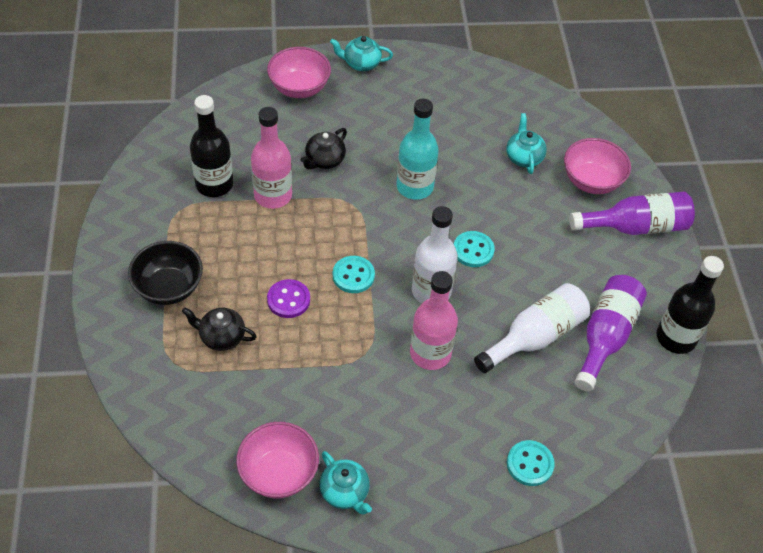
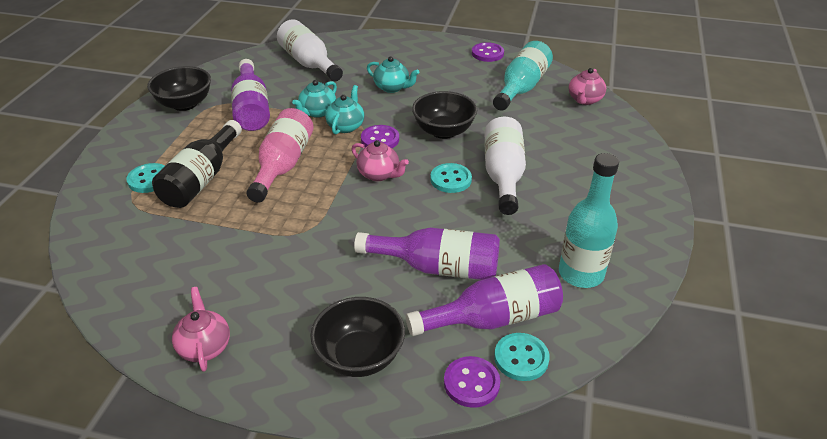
black bottle: [190,95,233,197] [657,256,724,354] = 2 -> [152,120,242,208] = 1
black bowl: [128,241,203,305] = 1 -> [147,66,211,111] [310,297,405,377] [412,91,477,139] = 3
black teapot: [182,307,257,351] [301,128,347,169] = 2 -> none = 0
pink bottle: [251,107,292,209] [410,271,458,370] = 2 -> [246,108,314,203] = 1
pink bowl: [236,422,319,498] [267,47,331,98] [564,138,631,194] = 3 -> none = 0
pink teapot: none = 0 -> [172,287,230,372] [351,140,409,181] [569,68,606,105] = 3
purple bottle: [569,192,695,235] [575,275,647,392] = 2 -> [231,59,270,131] [354,228,500,280] [406,264,563,336] = 3
purple button: [267,279,310,318] = 1 -> [361,125,399,148] [444,356,500,408] [472,42,504,62] = 3
turquoise bottle: [397,98,439,200] = 1 -> [493,41,553,111] [559,153,619,288] = 2

